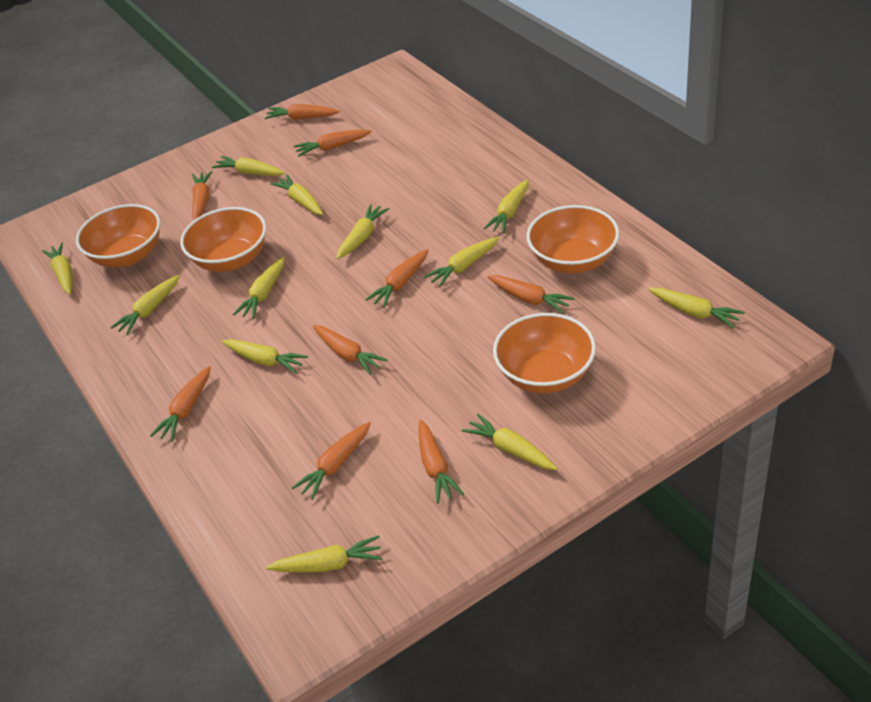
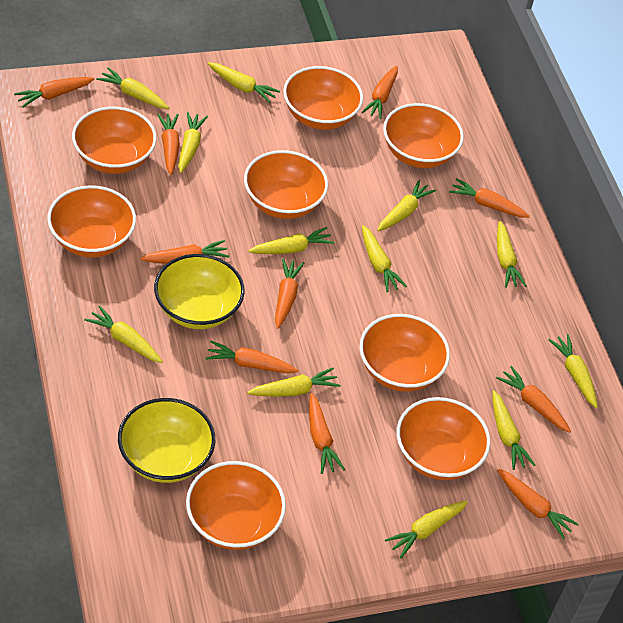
orange bowl: [76,204,160,267] [180,207,266,272] [493,313,596,394] [527,205,619,274] = 4 -> [47,185,136,258] [72,107,157,174] [186,461,286,550] [244,150,328,219] [283,66,363,130] [359,314,450,392] [383,103,464,168] [397,397,490,480] = 8
orange carrot: [150,366,211,441] [192,171,212,220] [265,104,340,120] [292,422,371,500] [294,130,372,157] [313,325,387,375] [365,249,429,308] [418,420,464,503] [487,275,575,314] = 9 -> [14,77,95,108] [140,240,230,264] [157,114,180,175] [205,341,298,373] [275,258,304,329] [309,393,345,474] [362,66,398,119] [449,178,530,218] [496,366,571,433] [497,469,579,539] = 10
yellow bowl: none = 0 -> [118,398,215,483] [154,254,245,329] = 2

